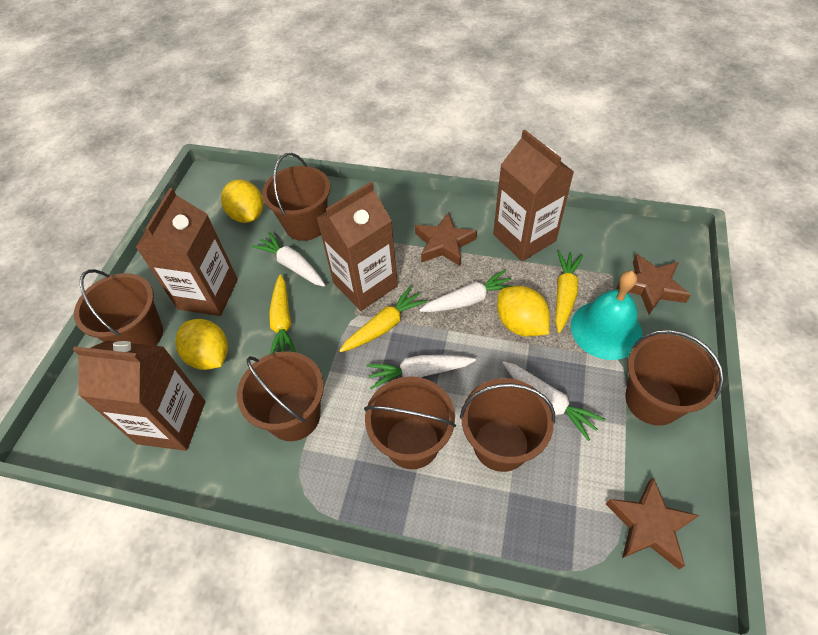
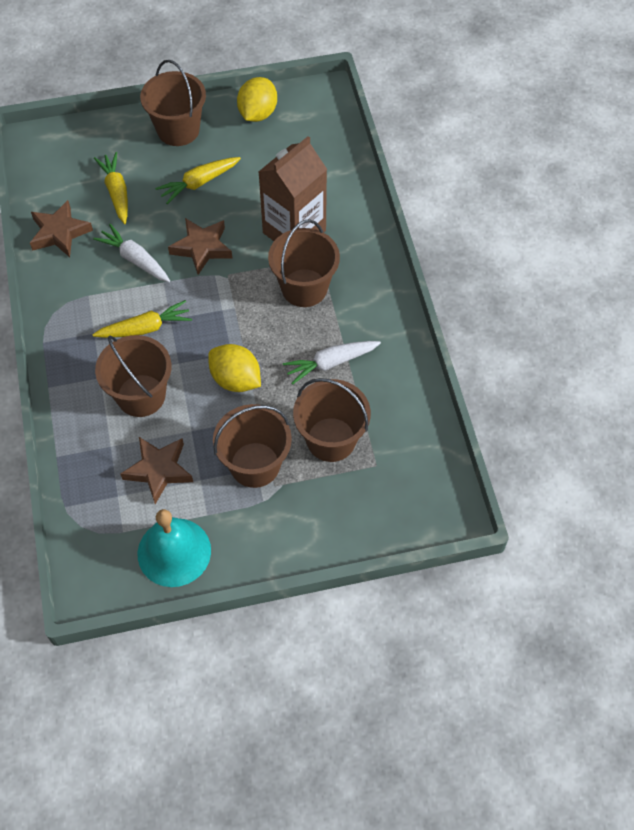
brown bucket: [74,269,163,346] [237,351,324,441] [262,153,330,241] [364,376,456,469] [460,378,555,472] [625,330,724,426] = 6 -> [95,335,171,417] [140,60,206,146] [213,404,292,488] [268,219,340,307] [293,378,371,462] = 5
brown carton: [73,340,205,451] [135,188,238,316] [317,182,398,311] [493,130,574,261] = 4 -> [259,136,327,241] = 1
white carrot: [252,232,325,287] [367,355,476,389] [419,269,512,312] [503,361,605,441] = 4 -> [93,224,170,282] [283,341,381,385] = 2
yellow lemon: [175,319,228,370] [221,180,263,223] [497,286,550,337] = 3 -> [208,344,261,392] [237,77,277,122] = 2

